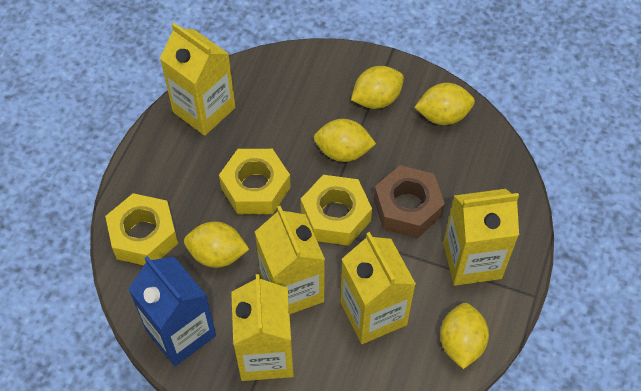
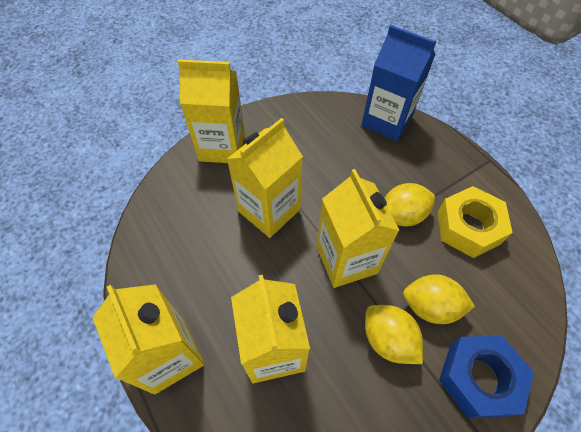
blue nut: none = 0 -> [439,335,534,418] = 1
brown nut: [374,165,445,238] = 1 -> none = 0
yellow lemon: [184,221,249,268] [314,119,376,162] [351,66,404,109] [414,83,475,125] [440,303,489,369] = 5 -> [365,305,423,364] [385,183,435,226] [403,274,475,324] = 3
yellow nut: [105,193,178,265] [219,149,291,214] [301,175,372,246] = 3 -> [437,186,513,258] = 1

